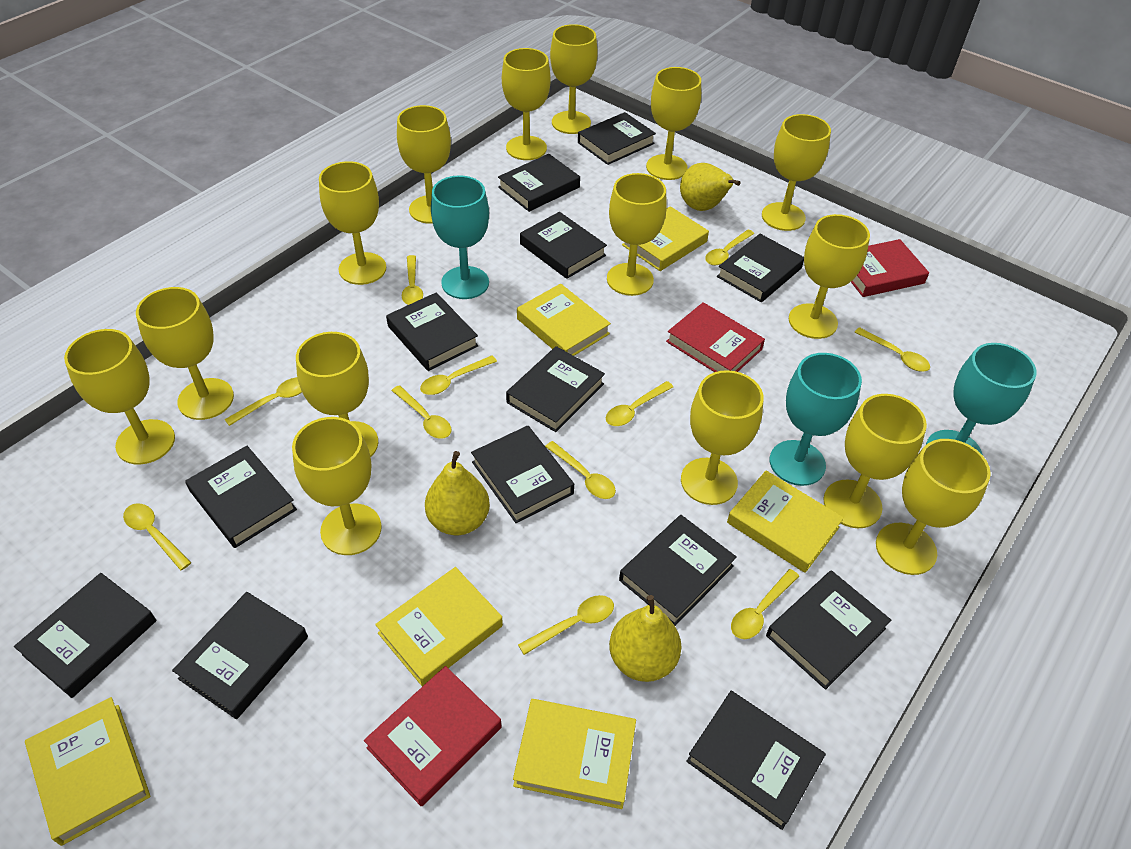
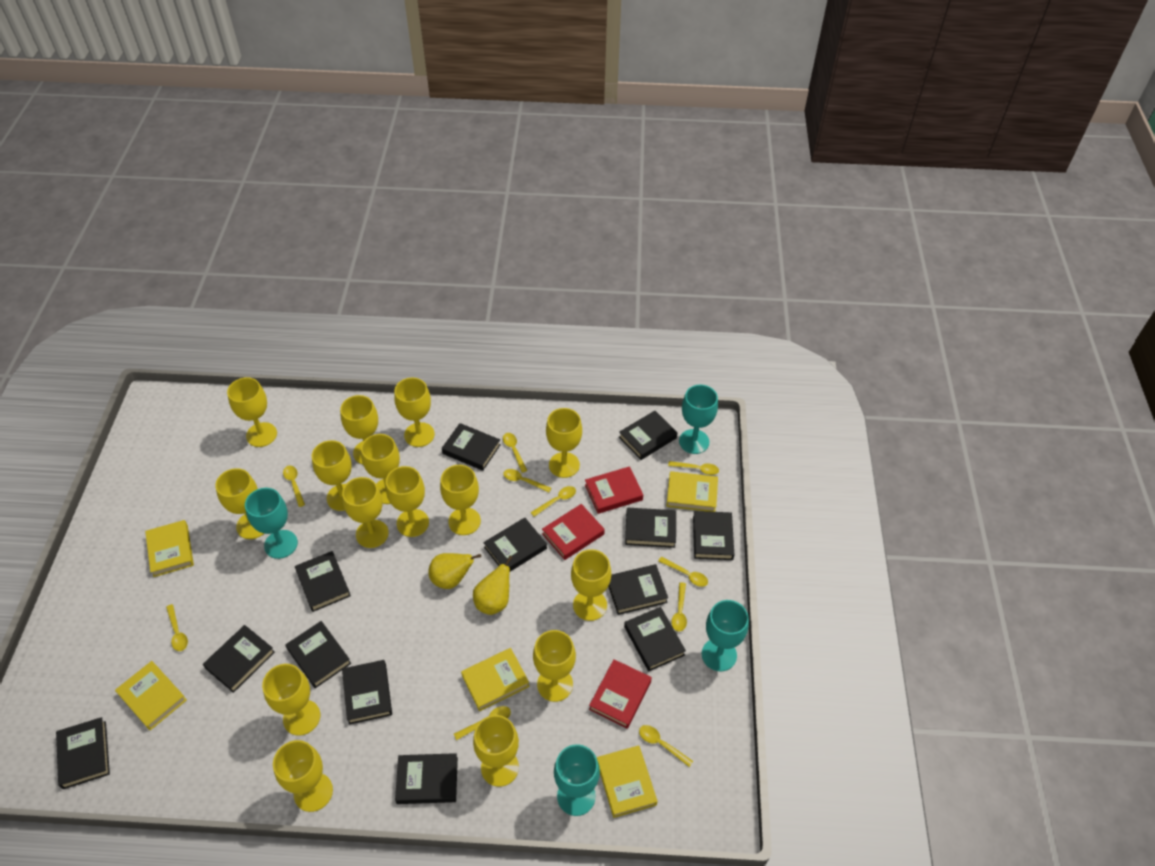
turquoise goblet: [431,175,489,299] [770,353,862,486] [926,343,1037,455] = 3 -> [245,488,298,559] [554,744,600,816] [679,385,718,454] [702,600,749,671] = 4
yellow book: [25,697,151,846] [375,567,503,686] [513,699,636,809] [517,284,611,356] [622,206,709,271] [727,470,844,573] = 6 -> [115,661,187,730] [145,520,194,577] [461,648,529,711] [597,745,658,818] [666,471,718,512] = 5
yellow pear: [425,451,490,535] [609,595,682,682] [680,163,741,211] = 3 -> [428,553,481,589] [473,556,513,615] = 2
yellow spoon: [123,503,191,570] [225,377,302,426] [391,385,451,439] [402,255,423,305] [420,355,497,395] [518,595,614,655] [545,441,616,499] [606,381,673,426] [705,230,754,265] [731,569,799,639] [855,327,930,372] = 11 -> [166,604,188,651] [283,466,305,507] [454,706,511,740] [503,433,527,473] [503,469,551,492] [531,486,576,517] [639,725,693,767] [659,557,708,587] [668,461,719,475] [672,582,687,632] = 10

